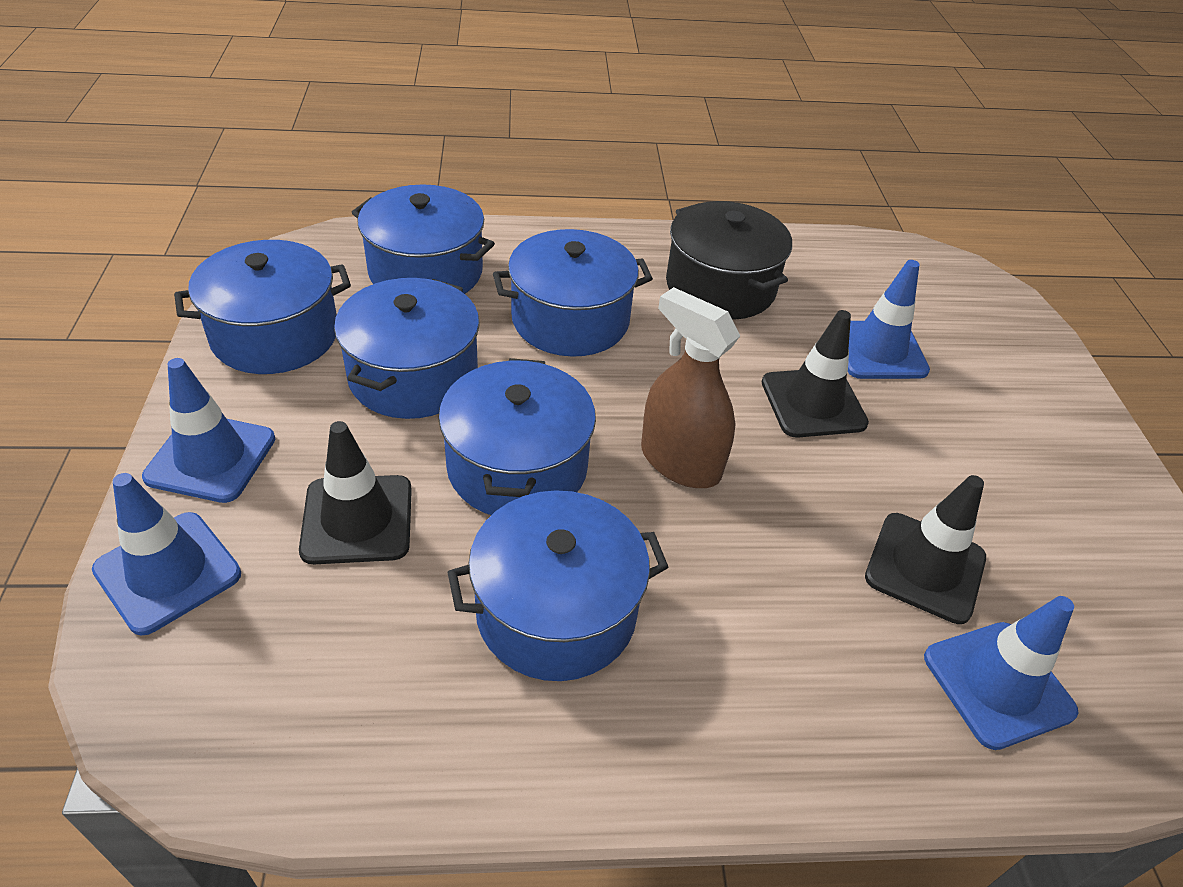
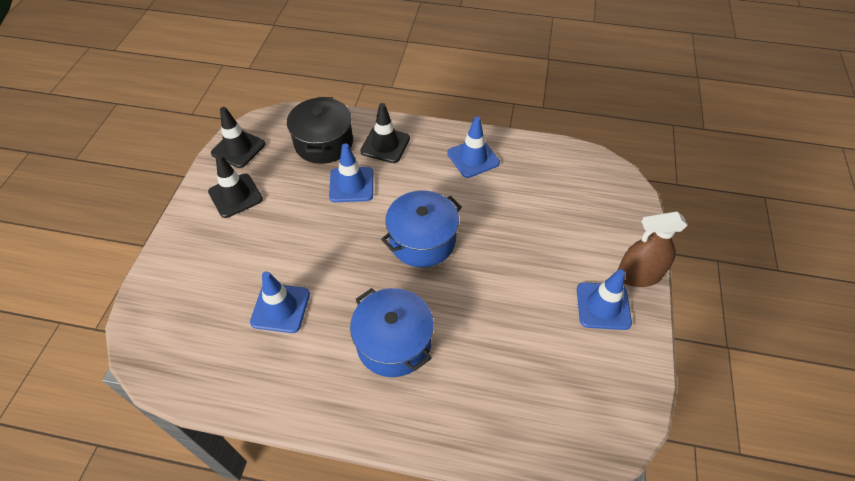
blue pot: [174,240,351,374] [334,278,480,419] [352,184,495,294] [438,358,596,515] [447,490,668,681] [493,229,653,357] = 6 -> [350,288,434,377] [381,190,462,267] = 2

